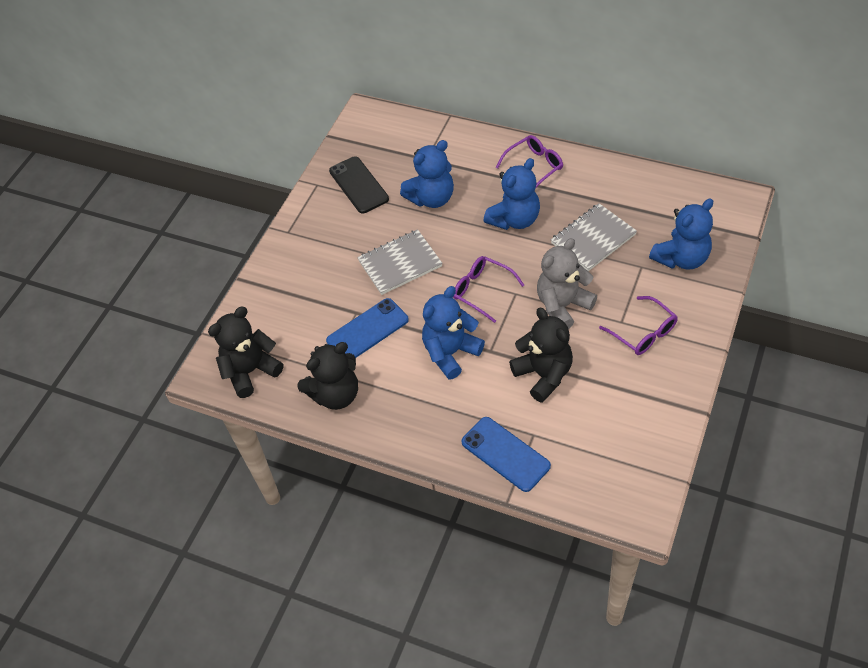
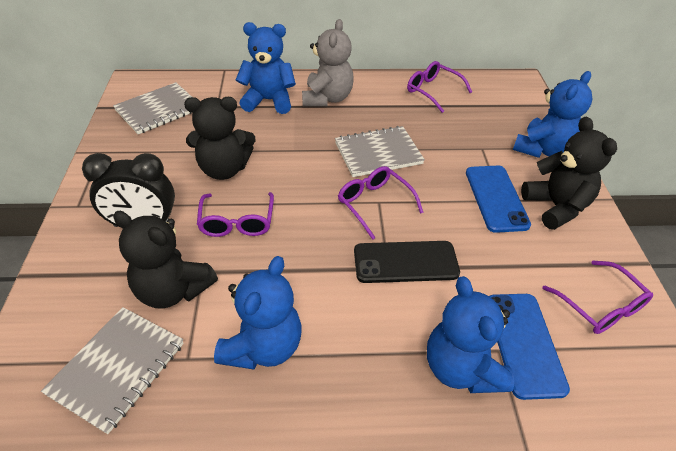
black clock: none = 0 -> [82,153,175,227] = 1
grey notebook: [357,229,443,295] [551,203,637,271] = 2 -> [41,307,184,434] [113,82,192,134] [335,126,425,177] = 3
purple glasses: [453,256,524,323] [496,135,563,189] [599,296,678,355] = 3 -> [197,192,274,237] [338,166,424,240] [407,61,472,113] [542,261,653,334] = 4

